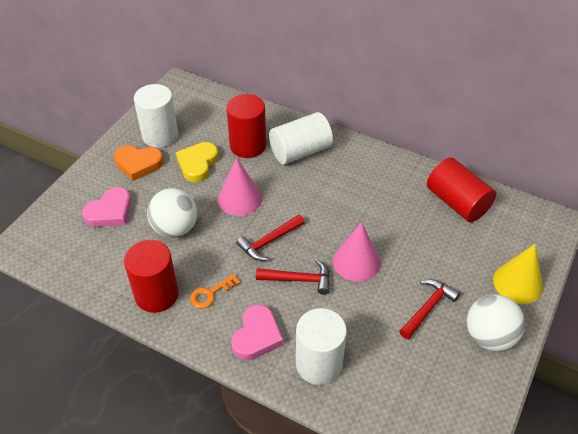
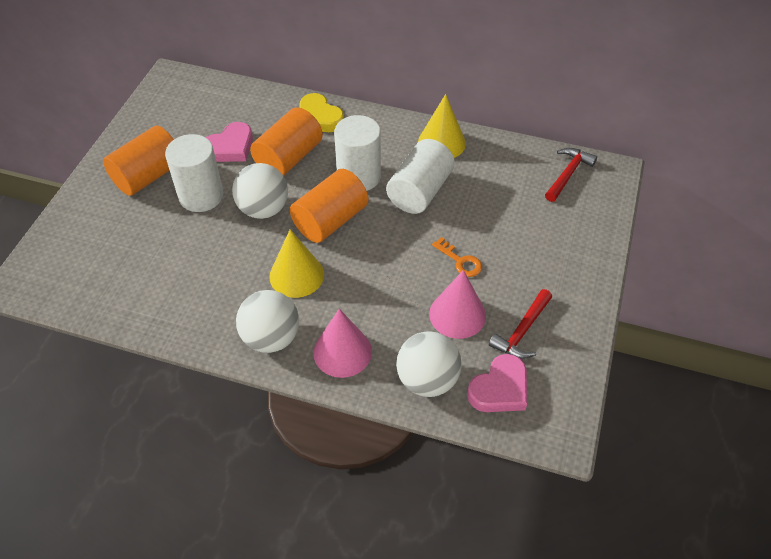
orange cylinder: none = 0 -> [103,126,174,196] [250,107,323,176] [290,169,368,243] = 3
orange heart: [114,145,164,181] = 1 -> none = 0
red cylinder: [124,240,179,313] [226,94,266,158] [427,157,496,222] = 3 -> none = 0
red hammer: [236,214,305,261] [256,260,330,295] [399,279,460,339] = 3 -> [489,289,552,359] [545,148,597,202] = 2
white ball: [147,188,197,238] [467,294,525,351] = 2 -> [232,163,288,219] [236,290,299,353] [396,331,462,397] = 3
yellow cone: [493,244,543,304] = 1 -> [269,229,324,298] [418,94,466,158] = 2

